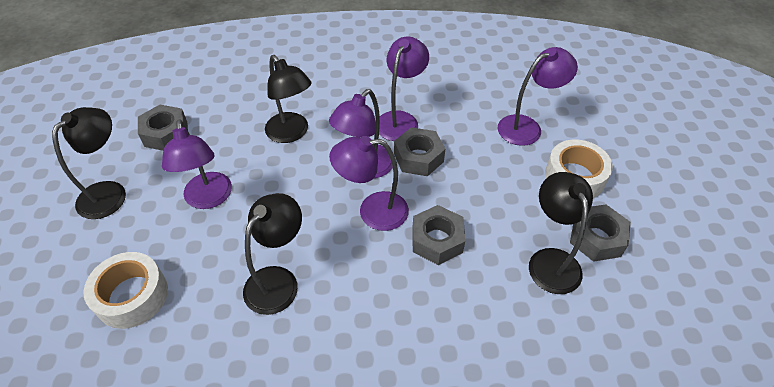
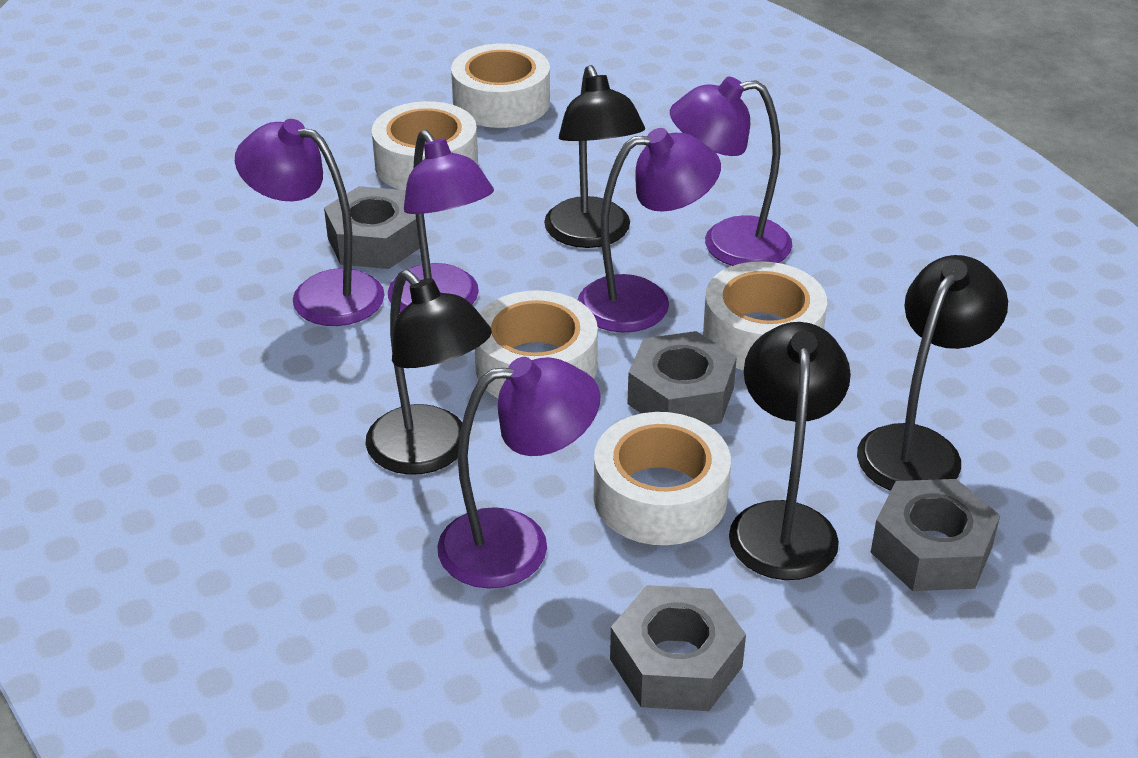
white tape: [83,252,168,329] [545,140,613,198] = 2 -> [372,101,478,190] [451,43,550,128] [475,290,598,398] [594,412,731,545] [703,261,827,371] = 5

